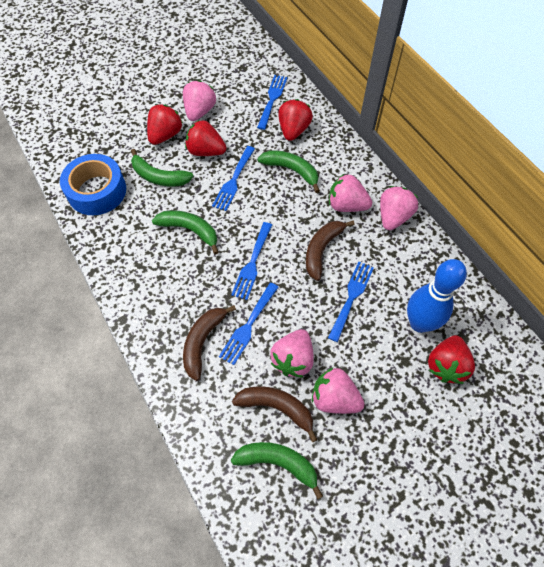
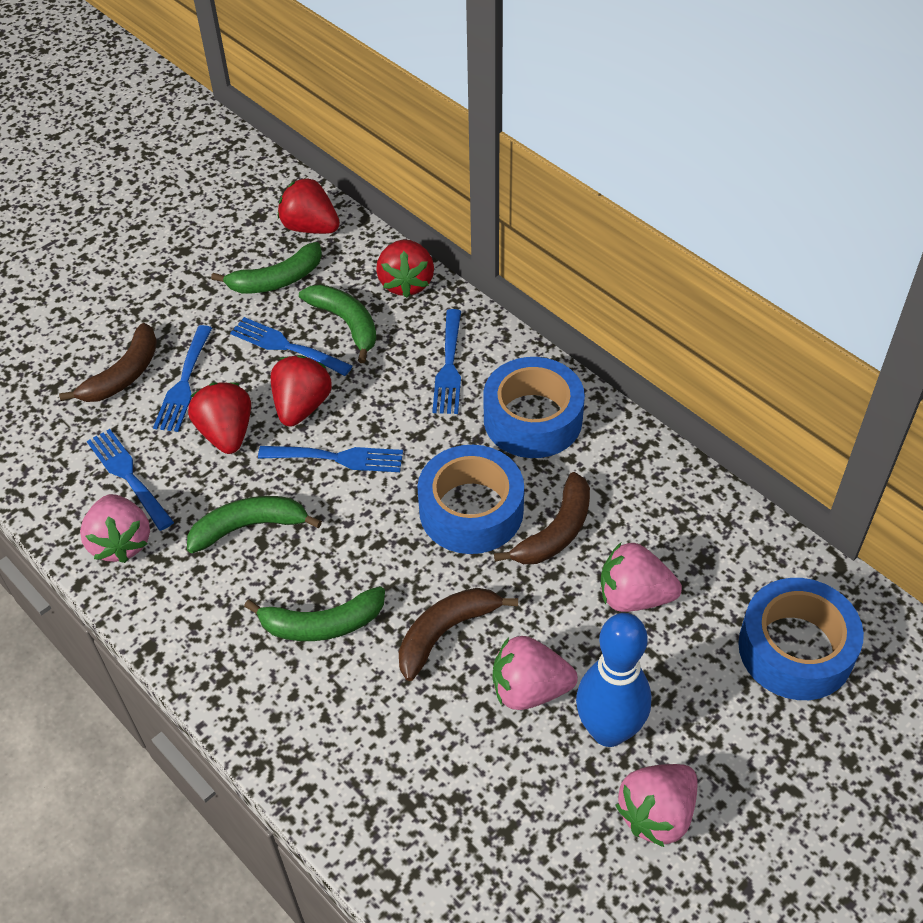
blue tape: [60,154,126,215] = 1 -> [417,445,524,554] [483,357,585,458] [738,578,864,700] = 3
pink strawberry: [183,80,216,121] [270,329,314,377] [312,367,365,414] [329,174,372,212] [380,186,418,230] = 5 -> [80,494,150,563] [493,636,578,710] [601,543,682,612] [616,764,698,847] = 4

